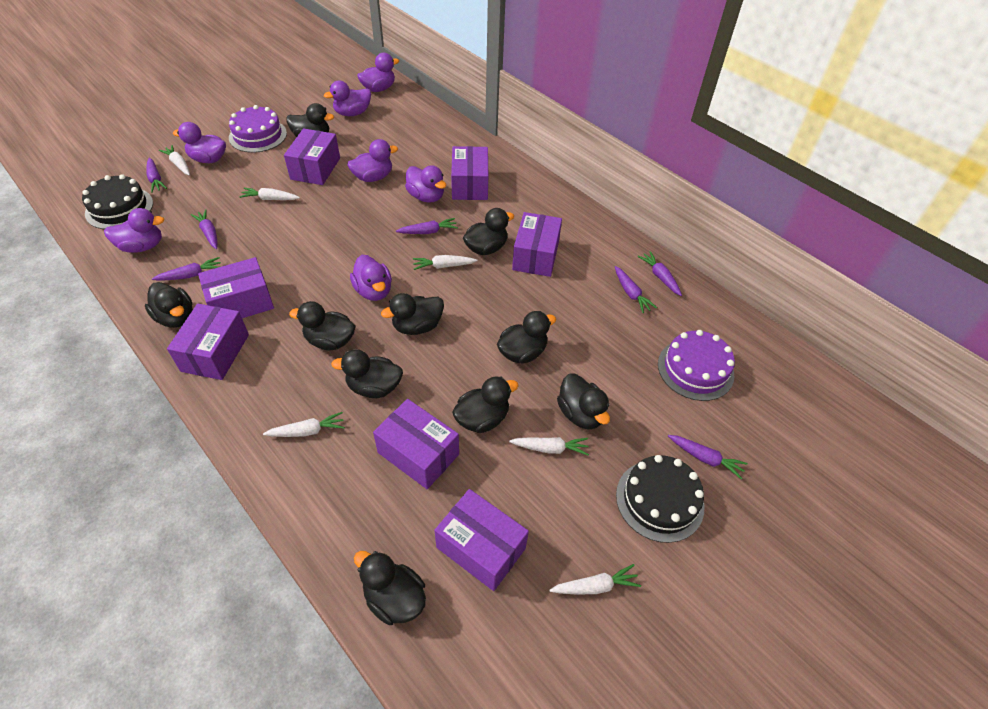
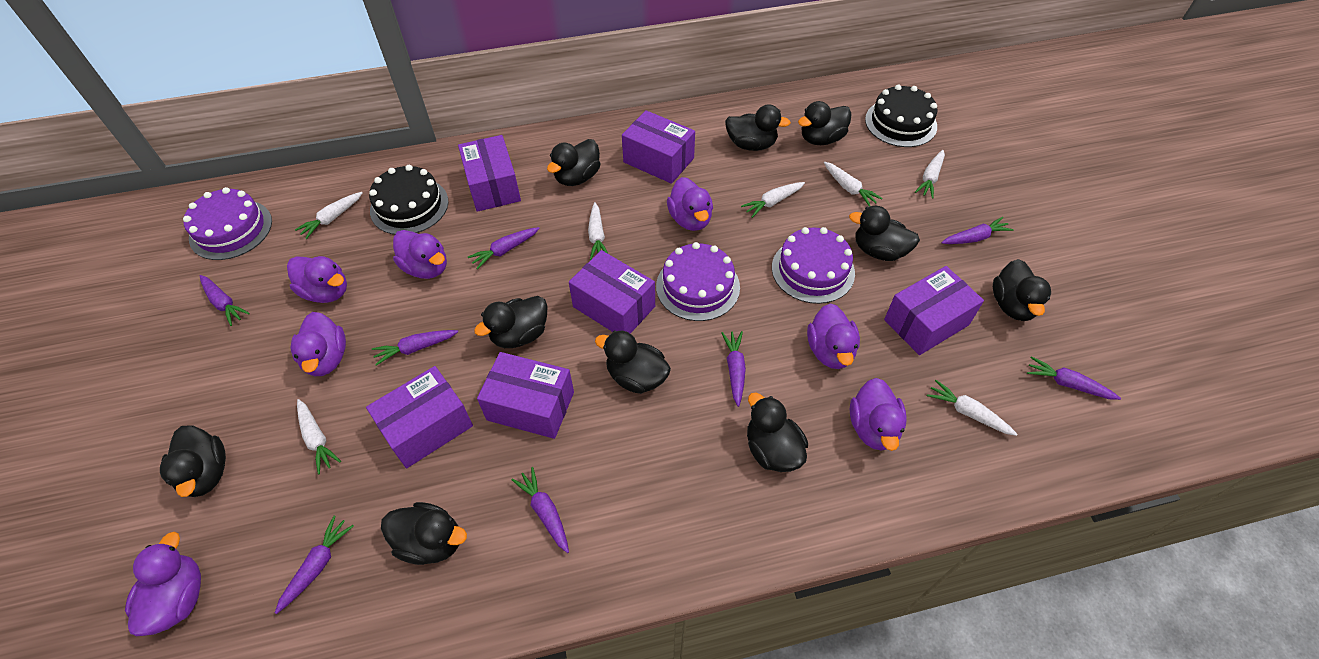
purple box: [167,304,249,380] [198,257,274,318] [284,129,340,185] [373,399,459,489] [434,489,529,591] [451,146,488,200] [512,212,562,277] = 7 -> [366,366,473,468] [458,135,521,212] [477,352,574,439] [569,250,655,334] [622,110,695,184] [884,266,984,355] = 6
purple cake: [229,105,287,153] [658,330,735,401] = 2 -> [183,187,272,260] [656,242,740,321] [772,227,855,304] = 3
purple carrot: [146,158,167,193] [152,257,221,281] [191,209,218,249] [396,218,458,234] [615,266,657,313] [637,251,682,296] [668,435,747,479] = 7 -> [200,275,250,326] [275,515,354,614] [372,330,458,366] [467,227,540,270] [511,467,569,553] [721,331,746,407] [941,217,1014,244] [1027,356,1121,400] = 8
white carrot: [159,145,190,175] [239,188,300,200] [263,412,345,437] [413,255,477,270] [509,437,589,456] [549,564,641,594] = 6 -> [295,192,363,239] [297,399,341,474] [588,202,608,260] [741,182,805,218] [824,161,883,207] [915,150,945,198] [927,380,1017,436] = 7

